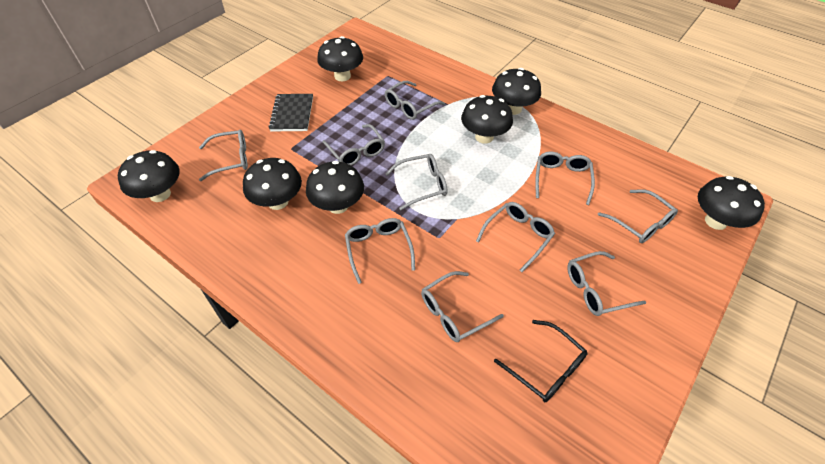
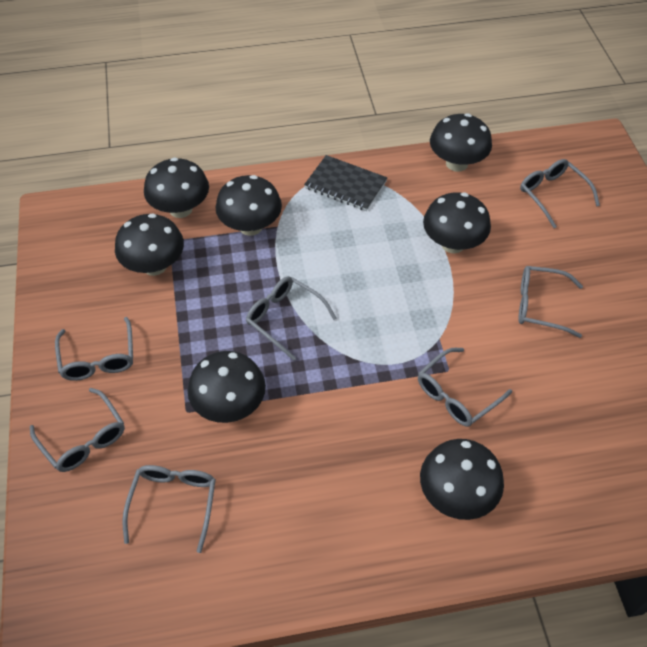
black glasses: [494,320,587,402] = 1 -> none = 0
grey glasses: [199,130,248,181] [322,124,385,165] [345,218,415,284] [385,81,445,120] [386,154,447,210] [421,271,504,342] [476,202,555,272] [535,152,595,205] [567,251,646,316] [598,189,678,243] = 10 -> [30,388,125,472] [55,317,133,381] [122,465,216,553] [246,276,336,361] [418,348,512,427] [518,266,583,338] [520,159,600,228] = 7

